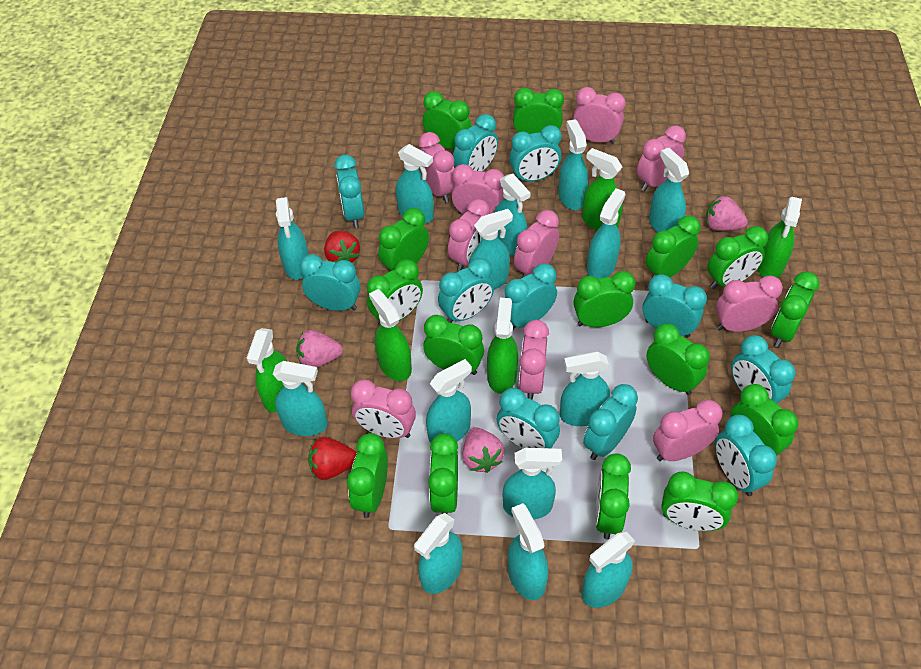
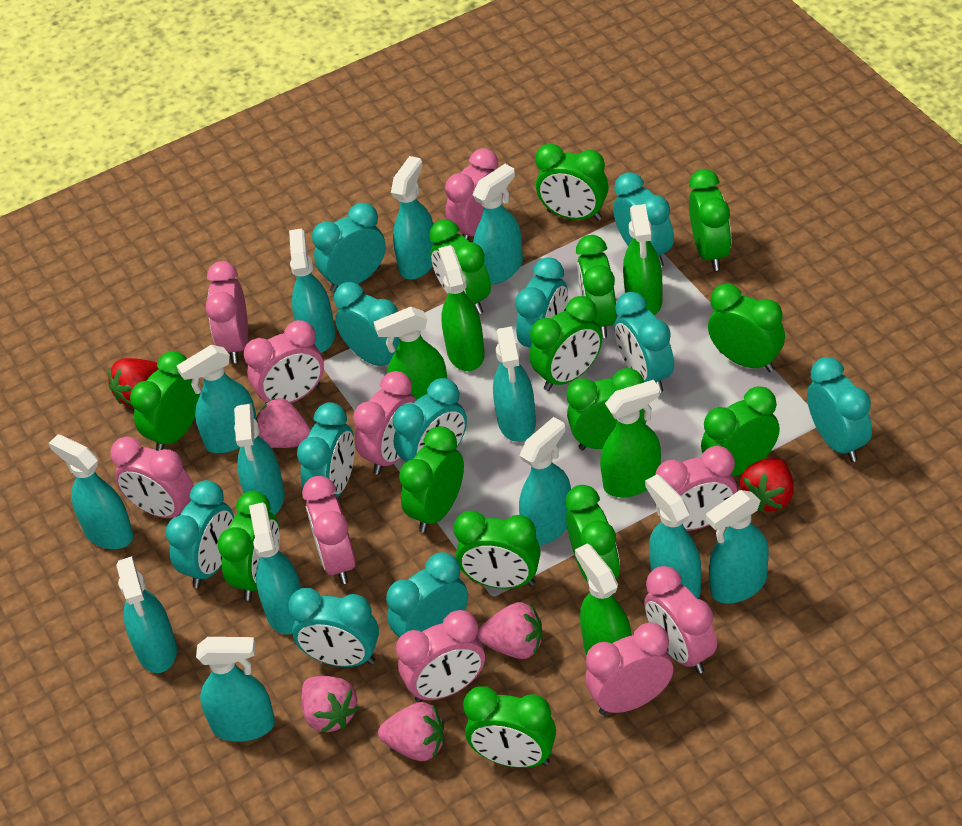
green clock: [347,433,388,518] [367,259,423,326] [378,208,429,271] [423,91,471,149] [423,315,484,375] [428,433,458,515] [513,88,564,134] [573,271,635,327] [595,453,631,540] [646,216,700,279] [646,323,710,395] [661,471,738,531] [707,226,768,289] [730,384,798,456] [771,271,819,347] = 15 -> [130,351,200,451] [218,491,280,601] [399,426,464,533] [429,219,491,314] [454,511,541,589] [463,687,556,768] [529,296,602,391] [535,143,608,221] [565,485,620,582] [567,368,647,450] [576,235,617,338] [689,169,731,271] [701,386,780,476] [708,283,785,372] = 14
pink strawberry: [296,330,343,368] [462,427,504,473] [706,196,748,231] = 3 -> [256,398,311,448] [301,676,359,733] [378,702,444,761] [478,602,542,659] = 4
turquoise spray bottle: [273,361,328,436] [276,197,309,280] [396,144,434,224] [414,513,463,594] [426,359,472,443] [468,209,513,290] [494,173,531,255] [503,448,562,520] [508,503,548,600] [558,119,588,210] [560,351,610,426] [582,532,635,608] [587,188,625,279] [649,148,689,233] = 14 -> [49,434,133,549] [116,556,177,673] [177,345,256,453] [196,637,275,742] [234,404,285,515] [249,502,301,635] [289,228,335,353] [391,156,436,279] [472,164,523,284] [493,326,536,442] [519,417,571,545] [645,474,701,599] [706,490,769,604] = 13

